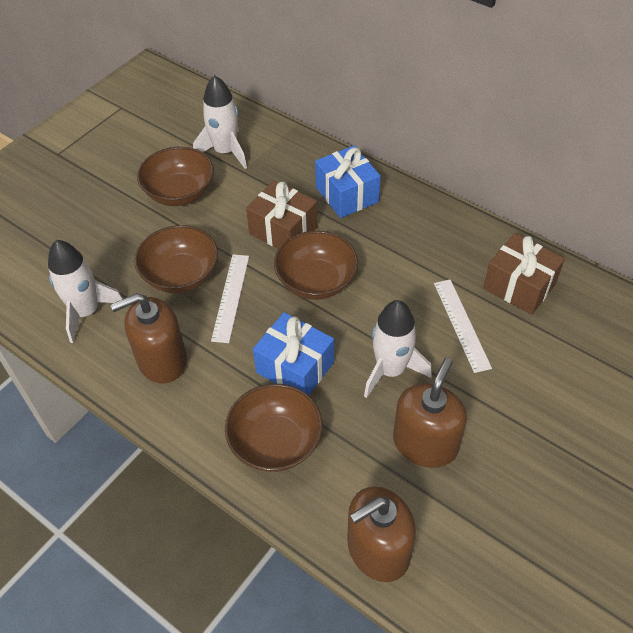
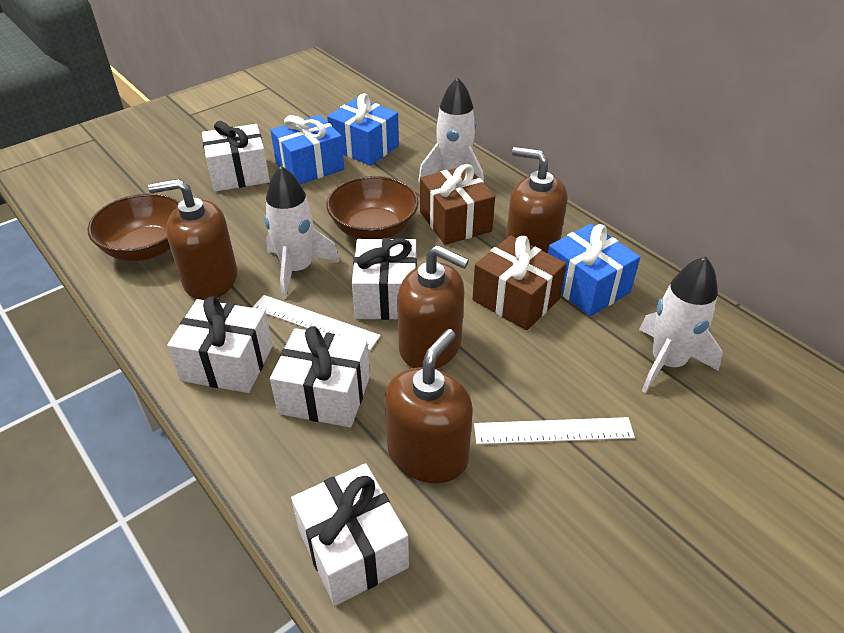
blue gift: [253,312,334,395] [315,146,381,218] = 2 -> [270,115,344,184] [327,93,399,166] [548,224,640,316] = 3
brown bowl: [134,225,218,293] [137,147,214,206] [225,384,323,472] [274,231,358,300] = 4 -> [87,193,180,261] [326,176,419,239] = 2
brown soap dispenser: [110,293,187,383] [347,486,416,582] [393,357,467,468] = 3 -> [148,179,237,300] [385,329,473,483] [397,245,469,369] [506,147,567,253] = 4
white gift: none = 0 -> [167,296,273,393] [202,121,270,192] [270,326,370,427] [291,463,409,606] [352,238,417,320] = 5

